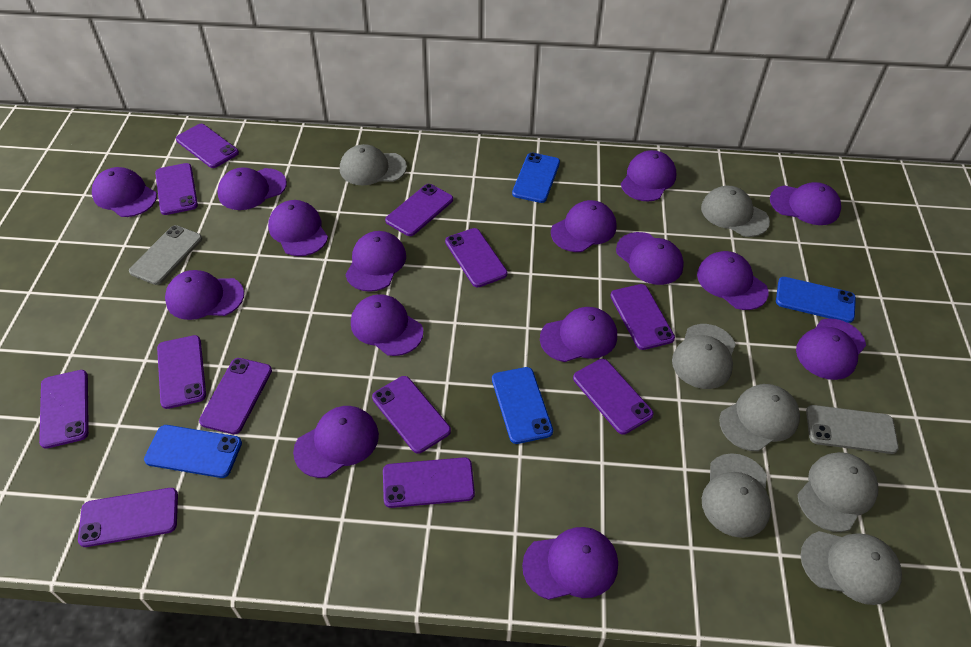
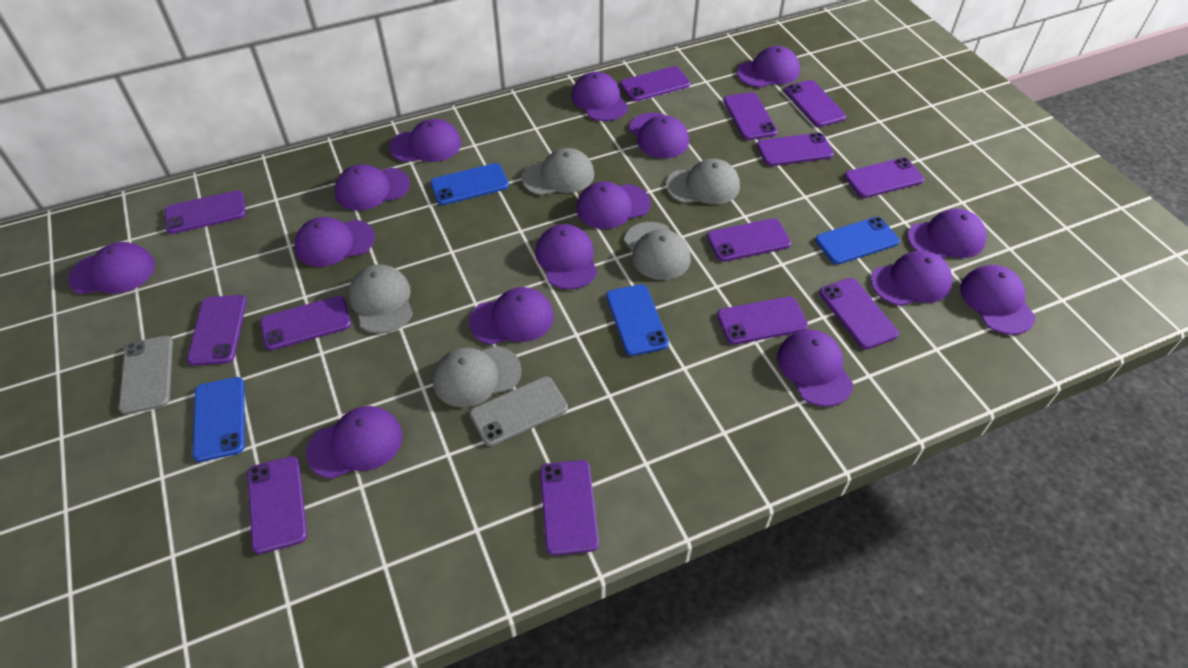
grey cap: [340,144,407,185] [672,324,736,389] [701,186,770,237] [702,453,771,538] [719,384,800,451] [797,452,879,532] [801,531,902,605] = 7 -> [349,264,413,334] [433,346,522,407] [522,148,594,195] [624,222,691,280] [666,159,740,204] = 5
purple phone: [39,370,89,449] [78,488,178,547] [155,163,198,215] [157,335,206,409] [176,124,239,168] [199,358,272,434] [372,376,451,454] [383,457,475,508] [385,184,453,236] [445,228,508,287] [573,359,654,435] [610,284,675,350] = 12 -> [165,190,246,234] [187,295,247,366] [247,456,307,554] [260,296,351,350] [540,460,599,555] [620,66,690,102] [707,218,791,262] [717,297,808,345] [724,92,777,140] [757,133,834,166] [785,80,846,127] [819,278,899,349] [844,157,924,198] = 13

